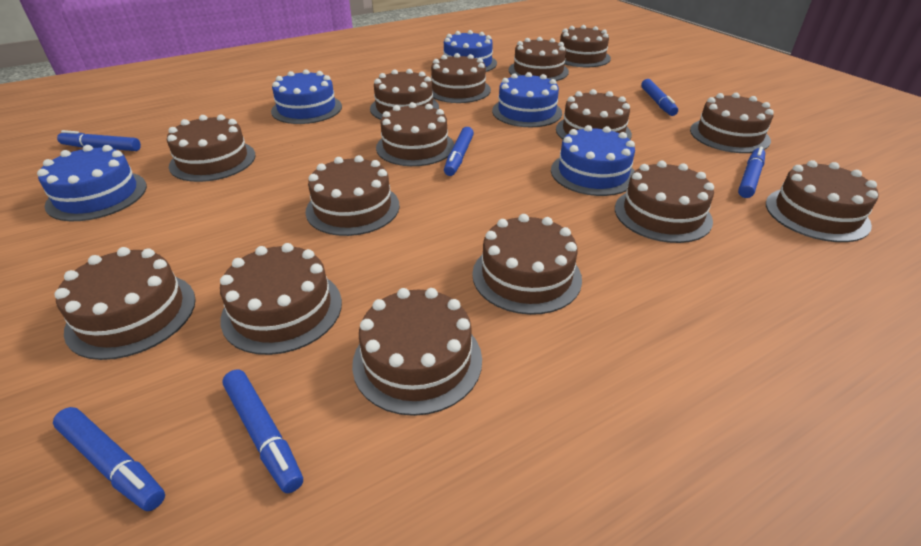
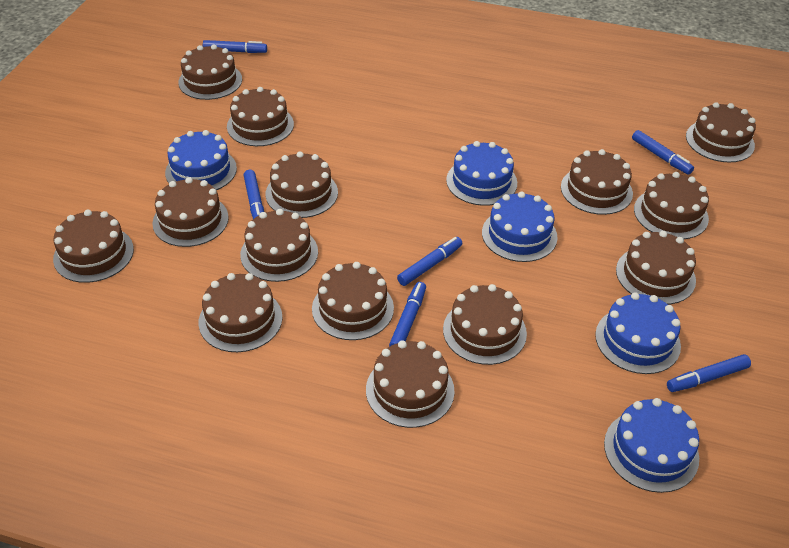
brown cake: [54,247,196,360] [167,114,256,182] [220,243,342,355] [305,155,400,236] [352,288,482,416] [370,69,439,120] [376,102,454,166] [431,53,491,103] [472,214,582,315] [509,37,569,81] [556,89,632,139] [560,25,611,67] [615,161,714,243] [690,93,774,153] [766,160,879,242] = 15 -> [53,210,134,283] [152,177,229,247] [178,44,242,100] [199,273,282,352] [227,87,294,146] [240,209,318,282] [266,152,338,218] [312,262,394,340] [366,340,455,428] [443,284,527,365] [561,149,633,215] [616,231,696,305] [634,172,709,239] [686,102,756,162] = 14

